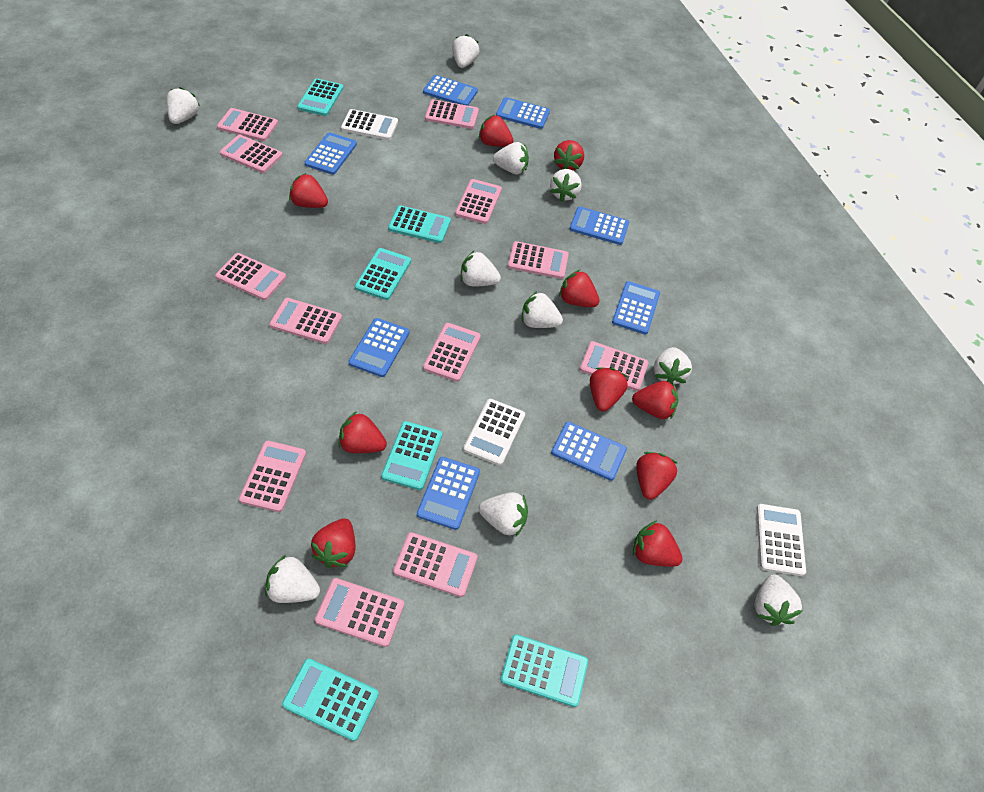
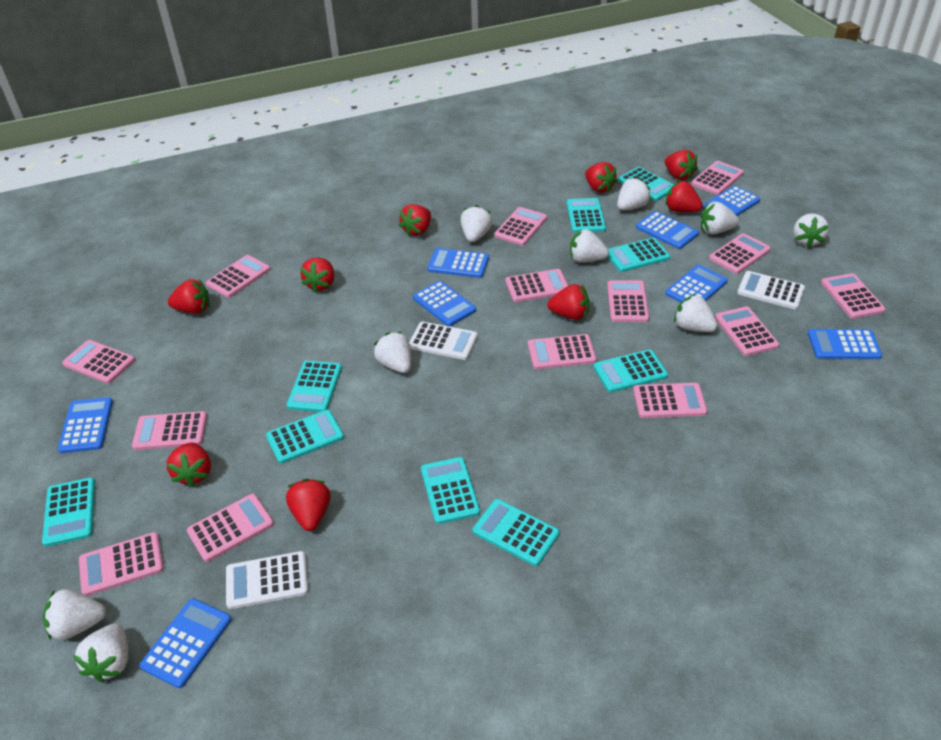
pink calculator: [215,253,286,300] [217,108,278,141] [220,134,283,173] [239,441,306,512] [270,298,342,344] [315,578,404,647] [393,532,478,597] [423,323,481,382] [425,99,479,129] [455,179,502,224] [508,241,569,279] [580,341,649,391] = 12 -> [62,340,135,384] [79,532,164,596] [132,411,207,450] [187,494,274,562] [206,255,271,298] [494,207,547,246] [505,269,568,302] [528,334,597,369] [607,280,649,322] [633,383,707,418] [691,161,744,195] [709,233,771,274] [715,306,779,356] [821,273,885,319] = 14
red strawberry: [289,173,328,208] [311,518,355,568] [338,411,387,453] [479,115,514,147] [554,140,584,171] [559,270,599,307] [590,367,628,412] [632,381,678,419] [633,520,683,567] [636,452,678,500] = 10 -> [167,442,211,487] [168,279,210,314] [286,479,331,531] [300,258,334,292] [399,204,431,236] [547,284,589,320] [585,162,618,193] [665,150,698,180] [665,181,703,212] = 9
turquoise calculator: [282,659,379,741] [297,78,343,116] [355,248,411,300] [381,421,442,490] [388,205,451,243] [500,634,588,707] = 6 -> [42,477,95,547] [266,409,344,464] [287,361,342,412] [421,457,480,524] [472,499,560,566] [567,198,606,233] [593,349,668,393] [607,238,670,272] [618,167,674,201] = 9
white strawberry: [167,87,200,124] [265,555,320,603] [452,34,480,68] [461,251,501,286] [478,492,528,536] [493,142,529,174] [522,291,563,328] [550,169,582,202] [654,347,692,384] [755,574,803,626] = 10 -> [43,589,106,640] [73,623,128,683] [374,332,411,373] [461,205,492,242] [570,229,609,263] [617,178,651,210] [674,294,717,332] [701,202,739,235] [793,213,829,248] = 9

